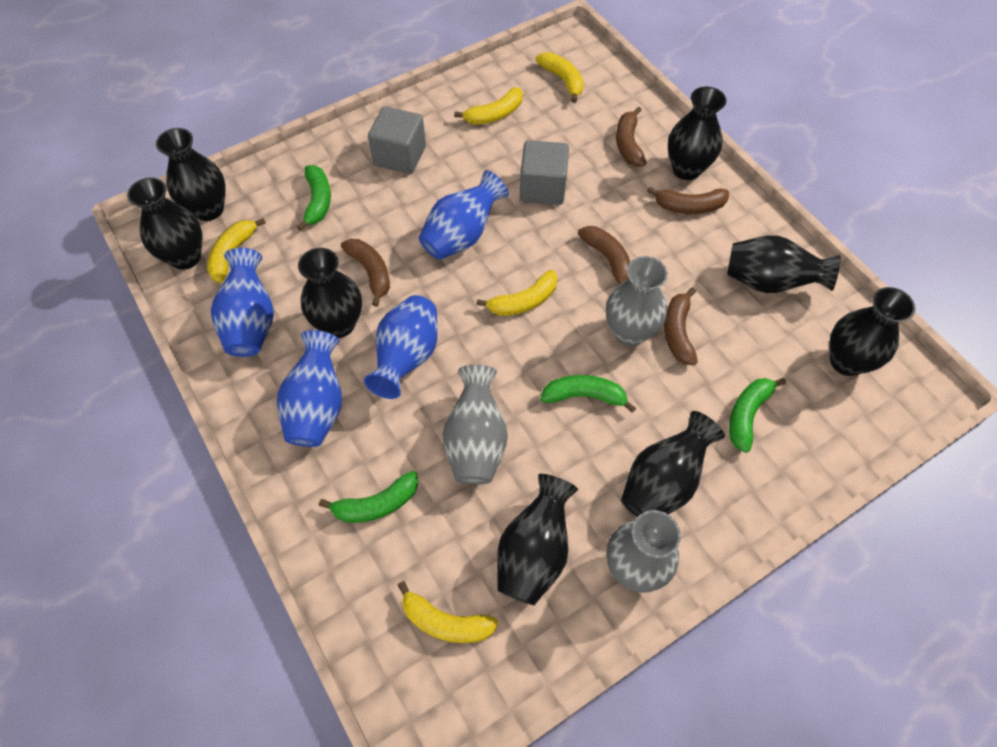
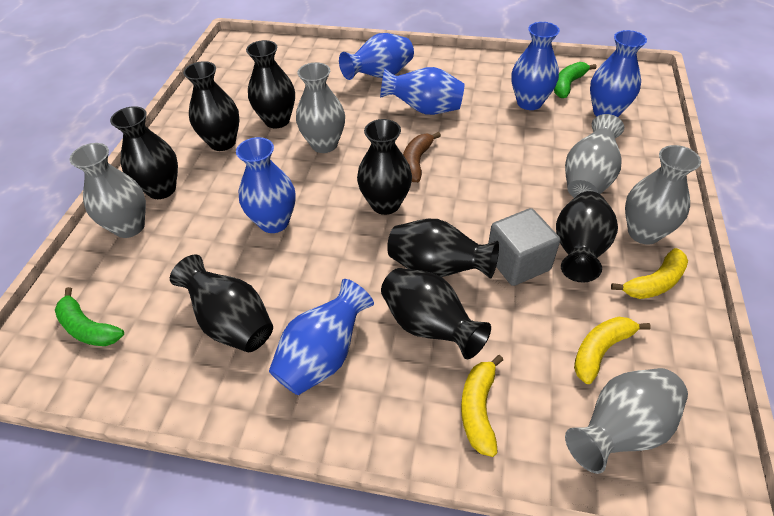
blue vase: [211,248,274,357] [277,330,342,447] [364,295,438,399] [419,170,509,260] = 4 -> [236,137,296,233] [269,279,374,395] [339,33,414,80] [380,67,464,115] [511,22,560,110] [590,30,647,117] = 6
brown banana: [341,239,390,307] [578,226,630,286] [616,107,647,167] [647,187,729,214] [664,287,698,365] = 5 -> [403,132,441,182] = 1
green banana: [297,165,331,231] [319,471,418,523] [541,375,636,413] [729,378,786,453] = 4 -> [55,287,124,346] [554,62,597,98] = 2
grey cube: [368,106,426,174] [520,140,569,205] = 2 -> [488,208,560,286] = 1
grey vase: [442,365,508,484] [606,256,668,346] [606,510,681,593] = 3 -> [69,143,146,238] [296,62,345,153] [565,114,624,198] [565,368,688,474] [625,145,701,245] = 5
yellow banana: [207,218,266,283] [397,581,499,643] [454,87,523,125] [476,270,558,316] [536,52,583,103] = 5 -> [461,355,503,457] [574,317,651,384] [611,248,688,299] = 3

